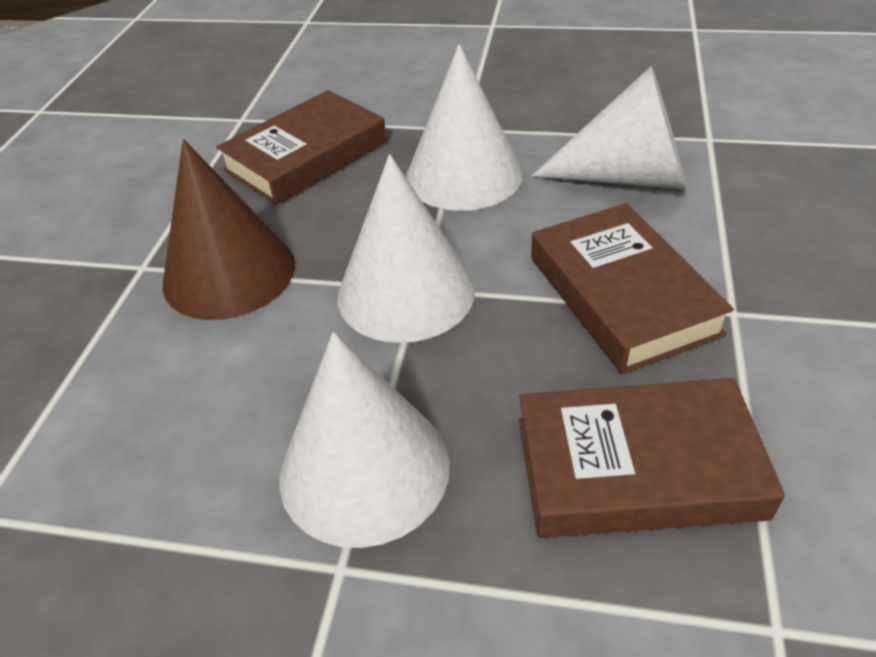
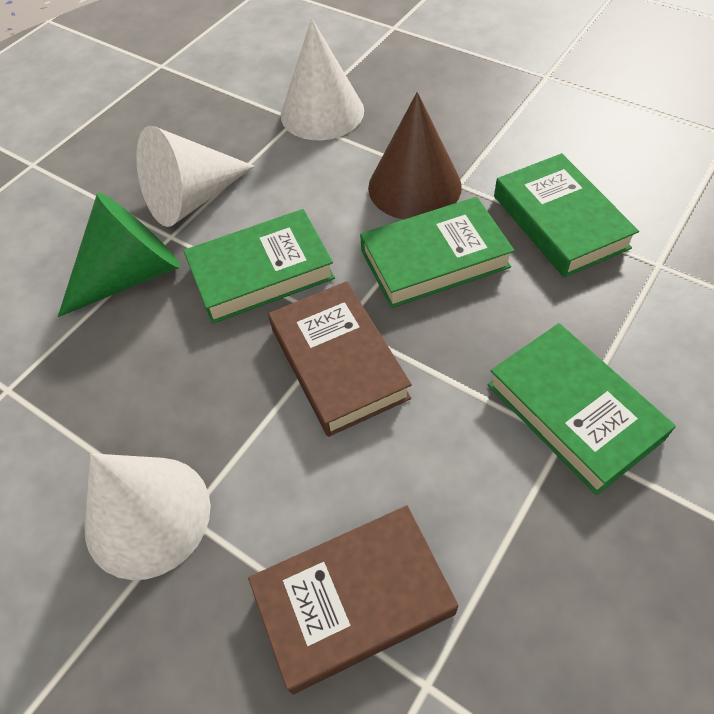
brown book: [216,90,387,205] [519,378,785,538] [531,203,734,374] = 3 -> [248,505,458,694] [268,281,412,437] = 2
green book: none = 0 -> [184,209,335,324] [360,197,515,308] [487,323,676,495] [494,153,639,278] = 4
green cone: none = 0 -> [58,192,180,317] = 1
white cone: [279,332,450,548] [338,154,475,343] [406,44,523,211] [531,66,687,189] = 4 -> [85,453,211,580] [136,126,255,227] [281,18,364,140] = 3

